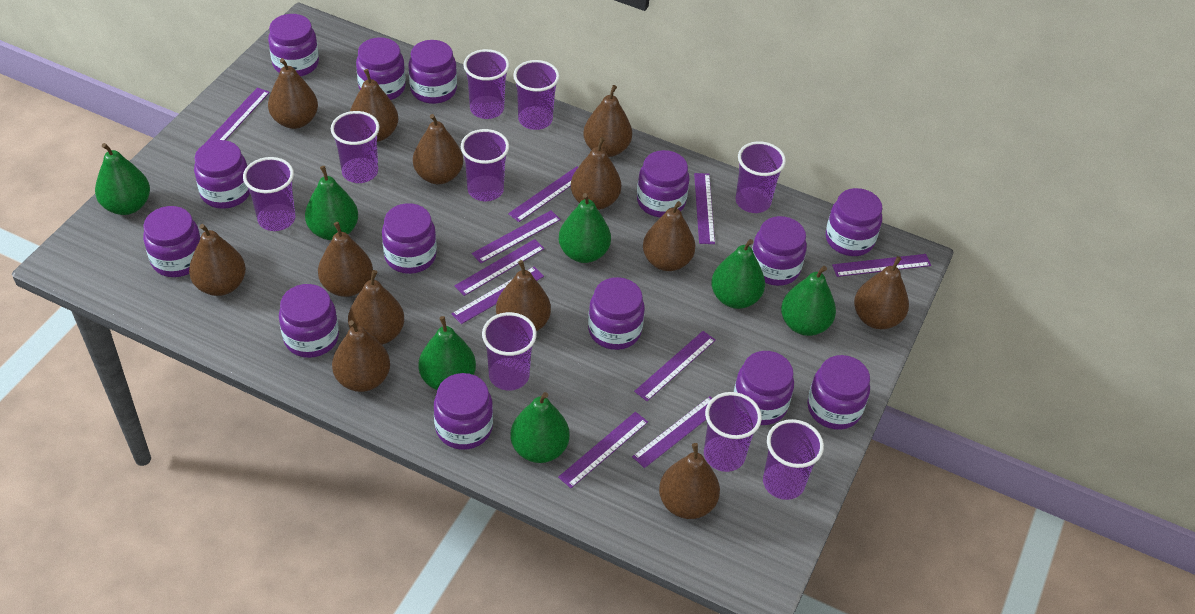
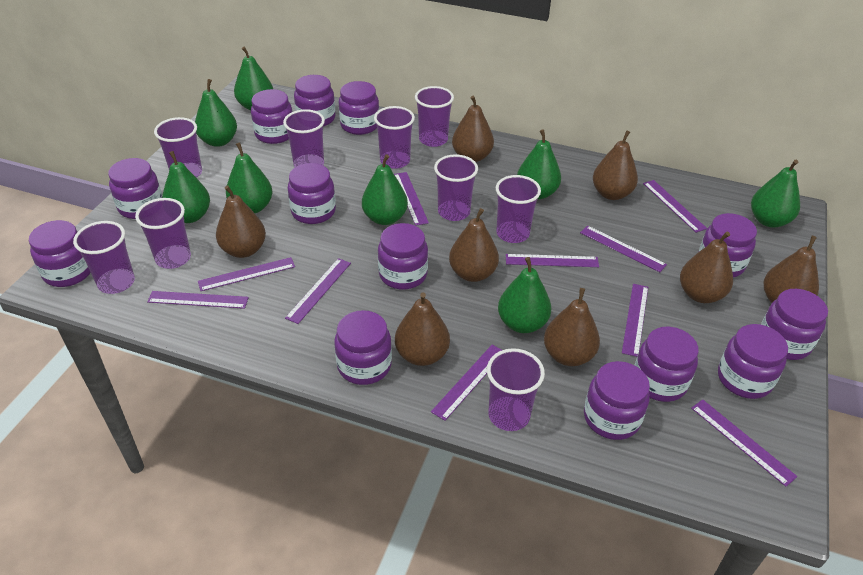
brown pear: [189,224,246,296] [268,58,318,129] [318,222,373,297] [332,320,390,392] [348,270,404,345] [350,69,398,142] [413,114,463,184] [496,260,551,331] [571,137,621,210] [583,85,632,157] [643,201,696,271] [659,443,720,519] [854,256,909,329] = 13 -> [216,186,266,258] [395,292,450,366] [449,208,499,282] [452,96,494,162] [544,288,600,366] [593,130,638,200] [680,232,733,303] [764,236,819,303] = 8
green pear: [95,143,150,215] [305,166,358,240] [418,316,476,390] [511,392,570,463] [559,193,611,263] [711,239,765,309] [781,266,836,336] = 7 -> [162,151,210,223] [195,79,237,147] [226,142,273,213] [234,47,273,110] [362,154,408,225] [498,257,551,333] [517,129,561,199] [751,160,800,228] = 8
purple jar: [143,206,201,277] [194,140,250,209] [268,14,319,76] [279,284,339,358] [356,37,406,100] [382,203,437,274] [409,40,457,104] [434,373,493,450] [588,277,645,350] [637,150,690,217] [734,351,794,425] [752,216,807,286] [807,355,870,430] [826,188,883,256] = 14 -> [29,220,91,287] [108,158,162,219] [251,89,292,144] [288,163,336,224] [294,75,335,127] [334,310,392,385] [339,81,379,135] [378,223,428,290] [584,361,650,440] [635,327,699,402] [699,213,757,277] [718,324,788,399] [761,289,828,360] = 13

